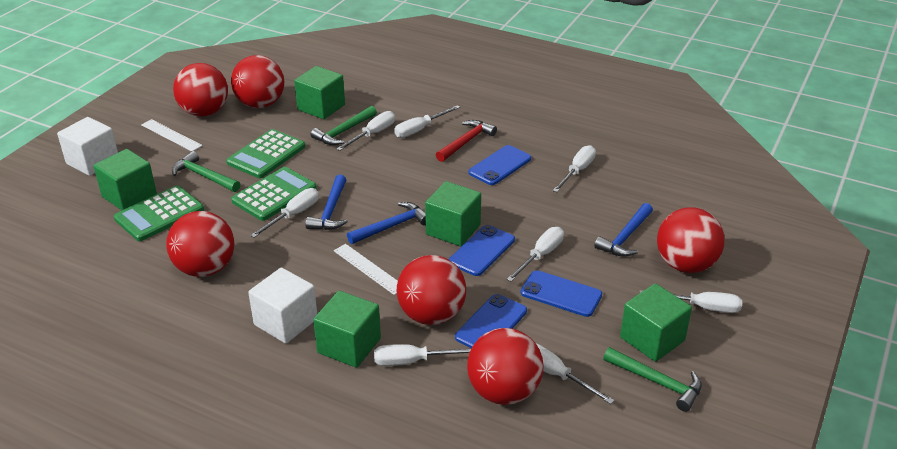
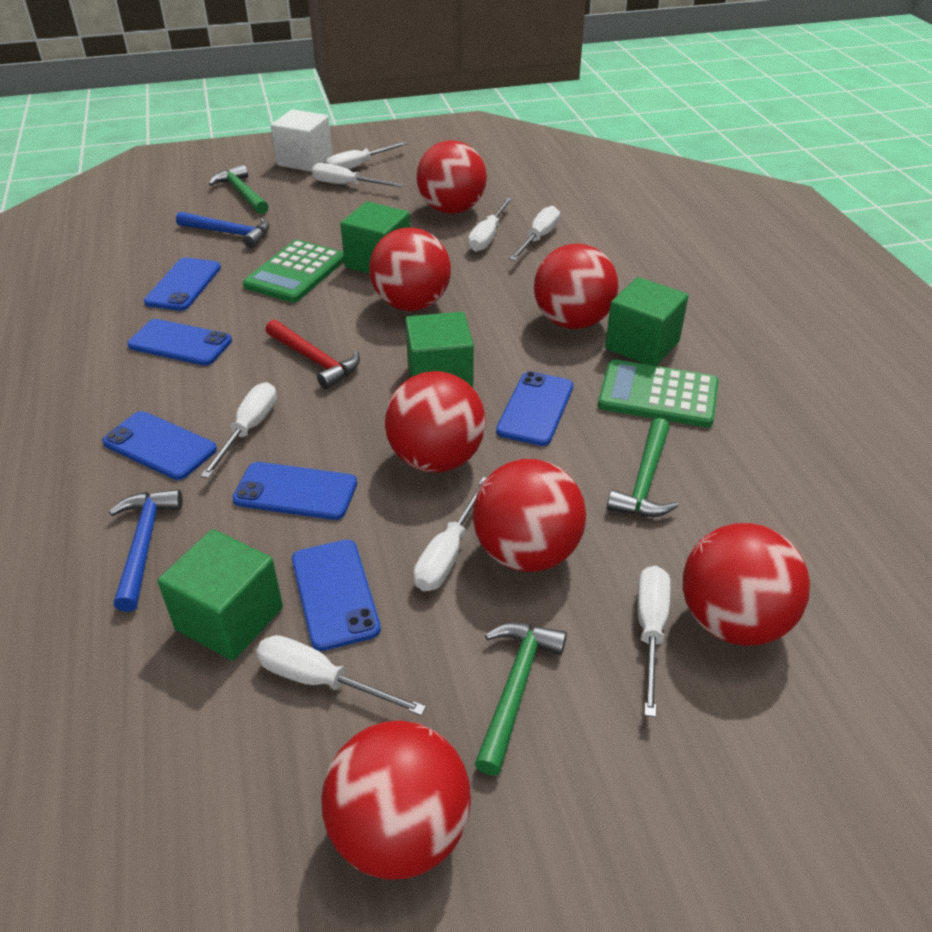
blue hammer: [305,175,348,230] [347,202,426,244] [594,203,653,257] = 3 -> [109,489,183,612] [176,212,270,248] = 2
blue phone: [449,225,515,276] [455,294,527,348] [469,145,531,185] [521,270,602,317] = 4 -> [102,411,217,480] [127,319,232,366] [144,258,221,311] [232,462,357,520] [292,540,381,651] [496,371,573,446] = 6
green calculator: [114,185,204,241] [226,129,305,178] [231,167,317,221] = 3 -> [243,240,344,303] [598,359,719,428] = 2
green cube: [94,149,157,210] [294,66,345,119] [313,291,381,368] [425,181,481,246] [620,283,692,362] = 5 -> [158,529,283,661] [340,202,410,274] [405,312,474,388] [605,277,688,366] = 4
red ball: [166,211,234,277] [173,63,228,117] [231,55,284,108] [397,255,466,325] [467,328,544,405] [657,207,725,273] = 6 -> [321,721,471,880] [369,228,451,311] [385,371,486,473] [417,140,487,214] [473,459,586,572] [534,244,618,329] [683,523,810,646] = 7
white cube: [57,117,118,176] [248,267,317,344] = 2 -> [271,109,332,172] = 1
white ruler: [141,119,203,151] [334,244,398,295] = 2 -> none = 0

